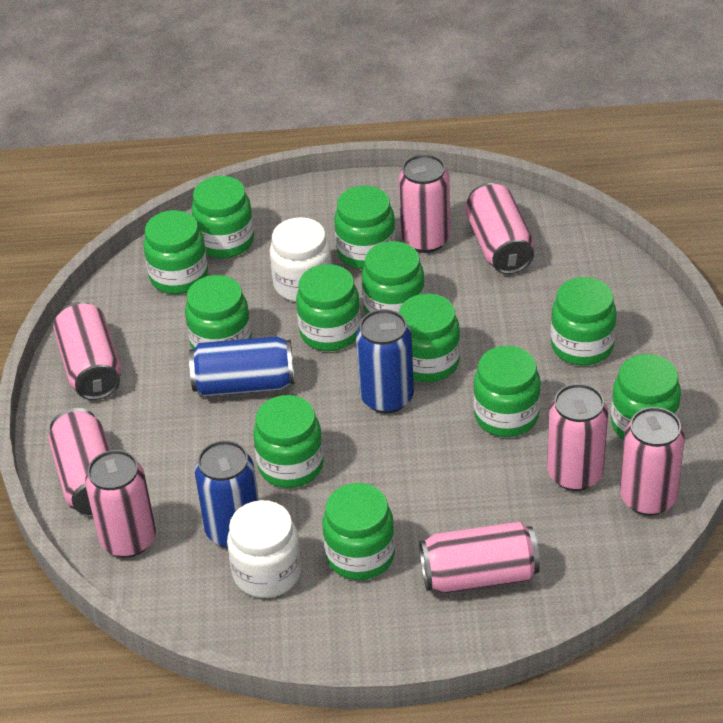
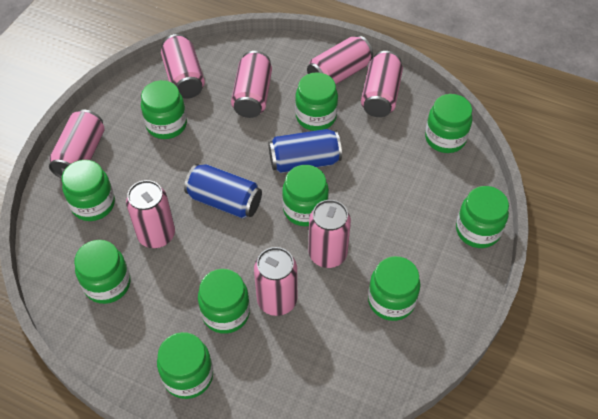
blue can: [189,336,294,397] [195,440,259,548] [356,309,414,413] = 3 -> [184,164,262,219] [268,129,342,173] = 2
green jar: [143,210,208,294] [185,275,252,349] [191,176,254,258] [253,395,324,488] [296,264,361,351] [323,483,395,580] [334,186,396,269] [362,241,425,314] [399,293,460,382] [473,346,541,437] [551,277,617,366] [611,354,681,440] = 12 -> [62,160,115,221] [74,240,131,304] [141,80,187,139] [157,332,213,399] [198,269,250,334] [282,165,329,226] [295,72,338,131] [368,256,420,321] [425,94,472,153] [456,186,509,248] = 10
white jar: [227,500,302,598] [269,217,332,302] = 2 -> none = 0

